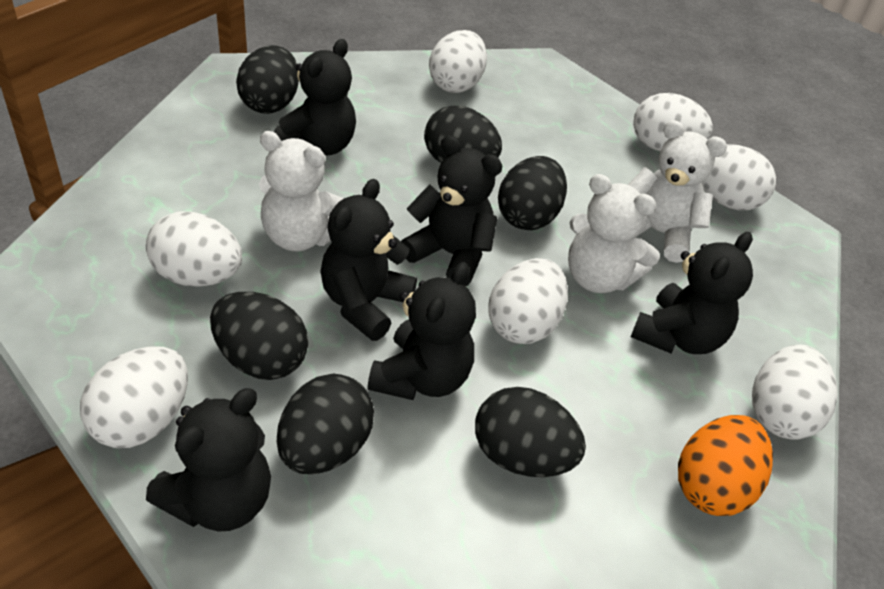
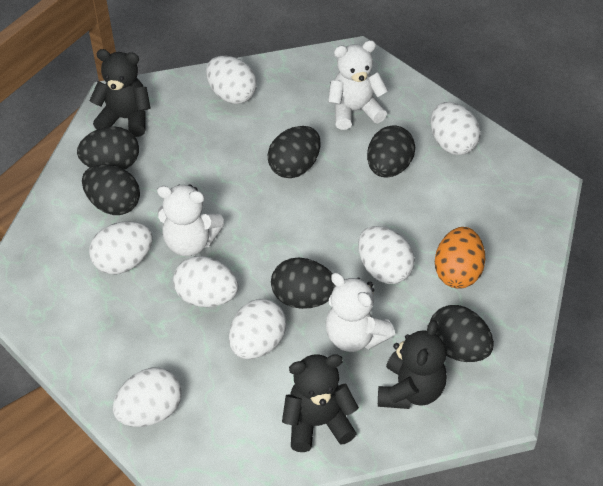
black teddy bear: [146,388,271,531] [274,39,356,155] [320,179,417,341] [368,262,476,400] [401,135,503,286] [631,232,753,354] = 6 -> [89,49,151,137] [282,354,359,452] [378,320,447,409] = 3

